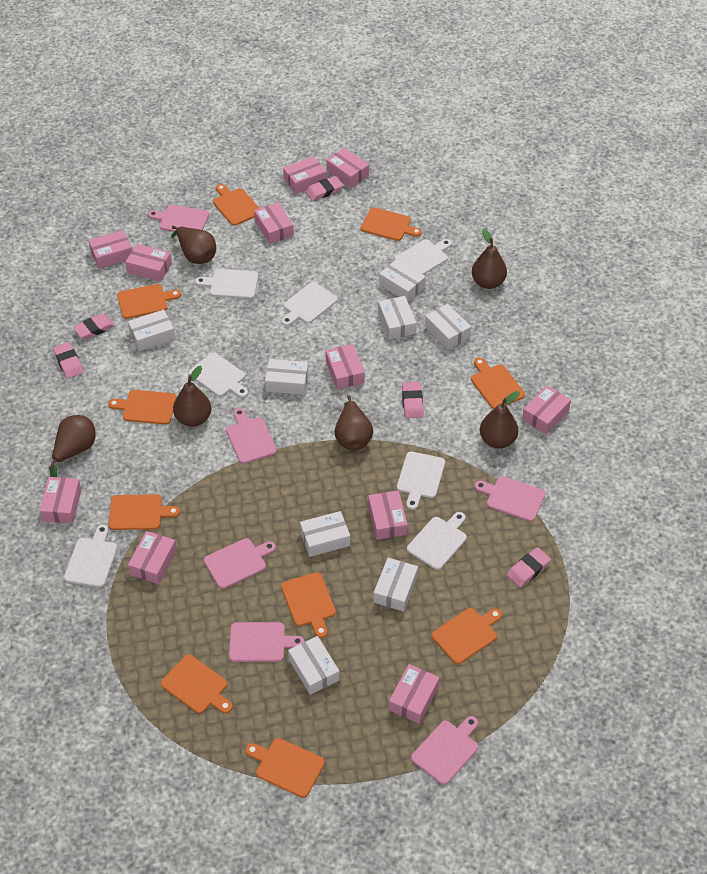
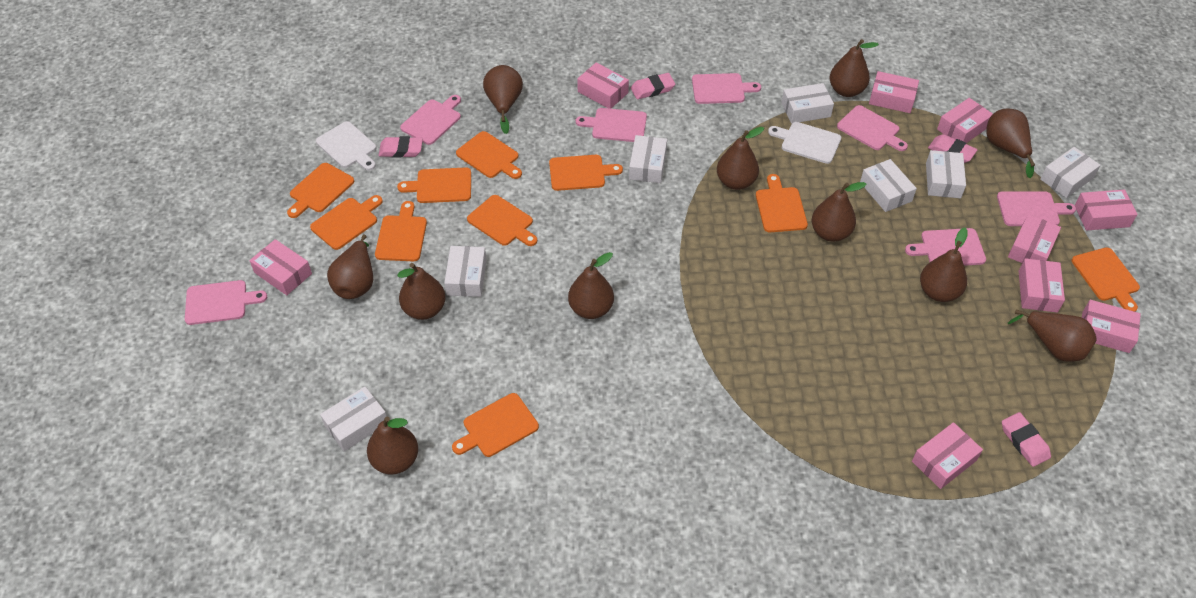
brown pear: [48,415,96,477] [171,225,216,264] [173,366,211,427] [335,396,373,451] [472,228,507,289] [480,391,520,449] = 6 -> [327,235,373,299] [367,416,418,475] [397,263,446,320] [483,65,523,134] [568,252,614,319] [717,127,764,190] [812,182,866,242] [830,39,879,97] [920,228,968,302] [986,109,1035,178] [1008,309,1097,362] = 11
pink box: [40,477,81,523] [88,230,132,269] [125,244,172,282] [128,531,177,584] [254,202,294,244] [283,156,326,194] [325,344,365,390] [326,148,369,188] [368,491,408,540] [389,664,439,724] [522,385,571,434] = 11 -> [249,239,312,295] [577,62,629,109] [869,71,919,113] [912,422,983,489] [937,98,993,143] [1008,214,1061,263] [1019,258,1065,313] [1074,189,1138,231] [1082,300,1141,353] = 9
pink cutting board: [148,205,209,232] [204,538,276,589] [226,408,277,464] [229,622,304,662] [411,716,478,785] [474,476,545,522] = 6 -> [185,280,267,325] [400,95,461,145] [576,108,647,142] [692,73,761,104] [837,105,908,151] [905,228,986,266] [997,191,1076,226] = 7
pink eraser: [53,342,83,379] [73,313,115,340] [305,176,343,201] [402,382,423,418] [507,547,551,587] = 5 -> [379,136,423,158] [631,73,675,99] [928,134,978,163] [1002,412,1051,467] = 4
white box: [128,310,175,351] [265,359,309,395] [288,636,340,695] [300,511,350,557] [373,558,418,612] [378,296,416,339] [379,259,426,302] [425,304,471,350] = 8 -> [320,387,387,451] [444,246,487,297] [629,135,667,183] [781,83,834,124] [860,159,917,212] [926,150,966,198] [1040,147,1101,198] = 7
white cutting board: [64,525,118,587] [189,352,248,398] [195,269,258,299] [281,282,338,326] [395,239,452,275] [397,451,445,510] [407,512,467,570] = 7 -> [316,121,376,171] [768,122,841,164] = 2

